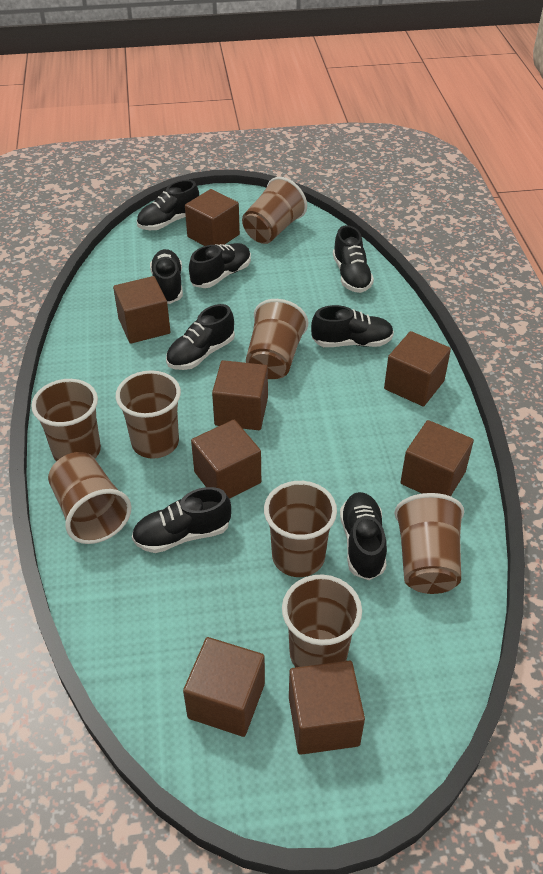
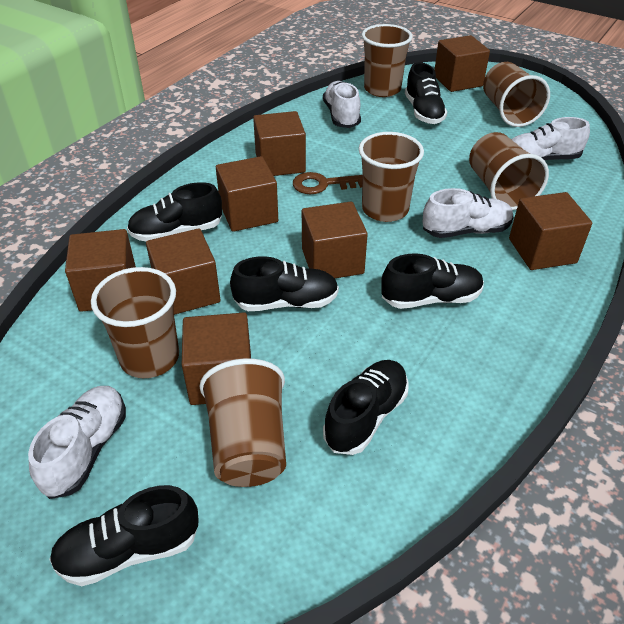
black shoe: [132,487,231,553] [136,180,199,230] [150,249,183,304] [166,304,235,370] [189,243,251,288] [311,305,394,347] [333,225,374,293] [340,492,387,580] = 8 -> [49,485,198,586] [127,182,222,241] [230,256,339,311] [323,360,409,455] [381,253,484,309] [405,62,447,124] = 6
brown cup: [31,379,101,461] [48,452,131,544] [116,370,181,459] [242,177,307,244] [246,299,308,379] [264,481,337,577] [282,575,362,667] [394,493,464,594] = 8 -> [91,267,179,378] [199,358,286,487] [359,132,424,222] [362,24,412,97] [469,132,549,210] [483,62,550,127] = 6
brown key: none = 0 -> [293,172,363,194] = 1
white shoe: none = 0 -> [28,386,126,499] [323,81,361,128] [423,188,513,238] [511,117,590,160] = 4

